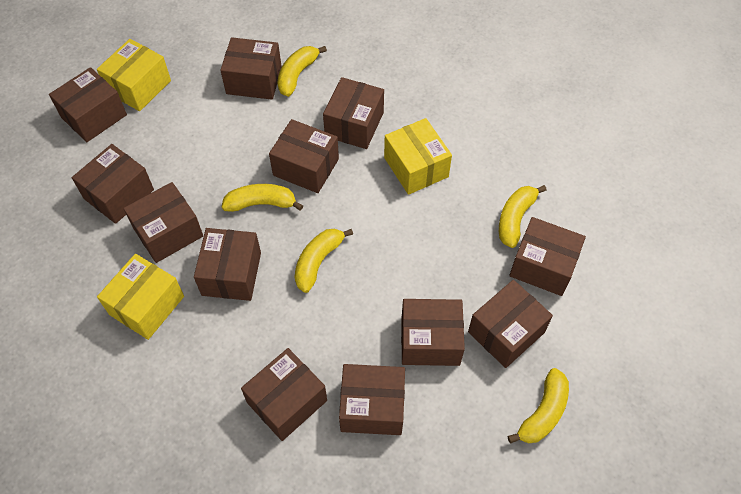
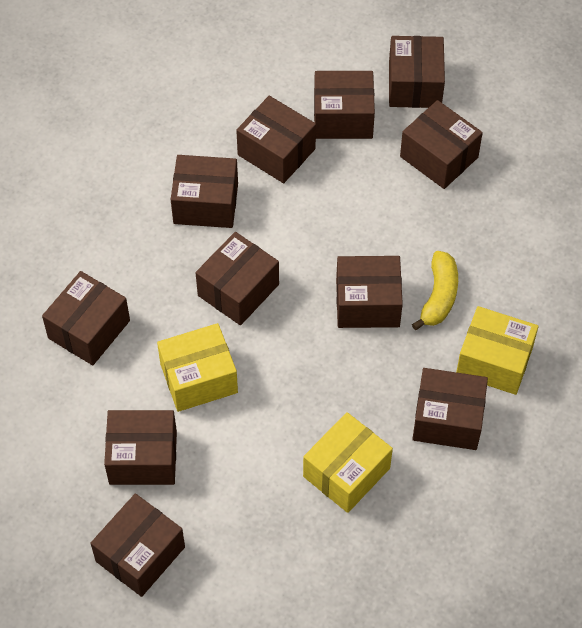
brown box: [49,67,127,142] [72,144,154,224] [123,182,203,263] [194,228,261,301] [220,37,282,100] [241,348,327,441] [269,119,339,193] [323,77,384,149] [339,364,405,435] [401,299,465,366] [468,280,553,368] [509,217,586,296] = 12 -> [42,271,130,365] [91,493,185,597] [104,410,177,485] [171,155,238,228] [196,232,279,325] [236,96,316,183] [314,71,375,139] [336,256,403,328] [389,36,445,108] [400,100,483,189] [412,368,488,450] = 11
yellow banana: [221,184,303,212] [278,46,327,97] [295,228,353,293] [499,185,547,248] [508,368,569,443] = 5 -> [412,251,458,330] = 1

